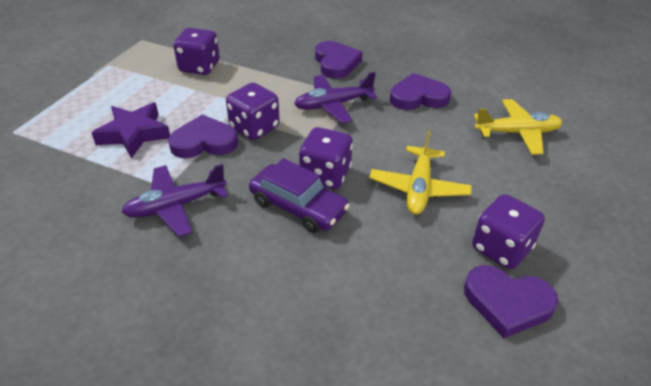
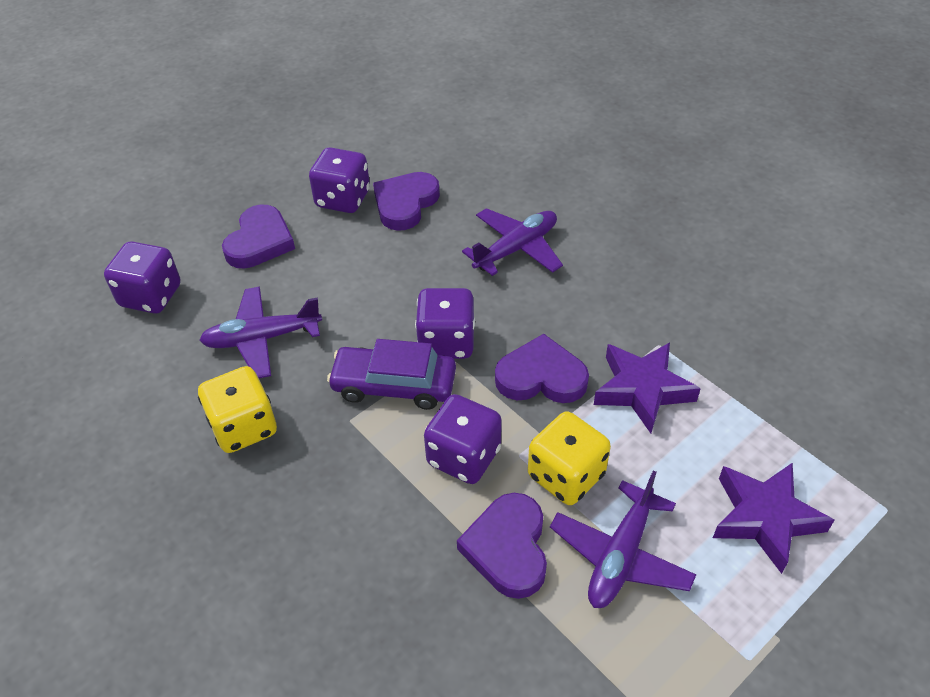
purple plane: [122,164,228,237] [294,72,378,124] = 2 -> [199,287,322,378] [462,208,563,276] [550,470,696,608] = 3
purple star: [92,103,170,158] = 1 -> [594,342,701,433] [713,463,834,574] = 2
yellow dice: none = 0 -> [198,366,277,453] [528,411,611,505] = 2
yellow plane: [369,130,472,215] [474,99,563,155] = 2 -> none = 0

